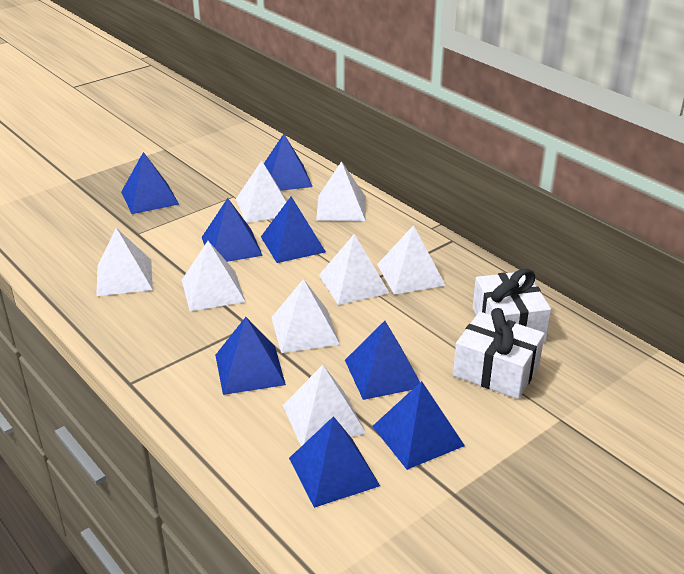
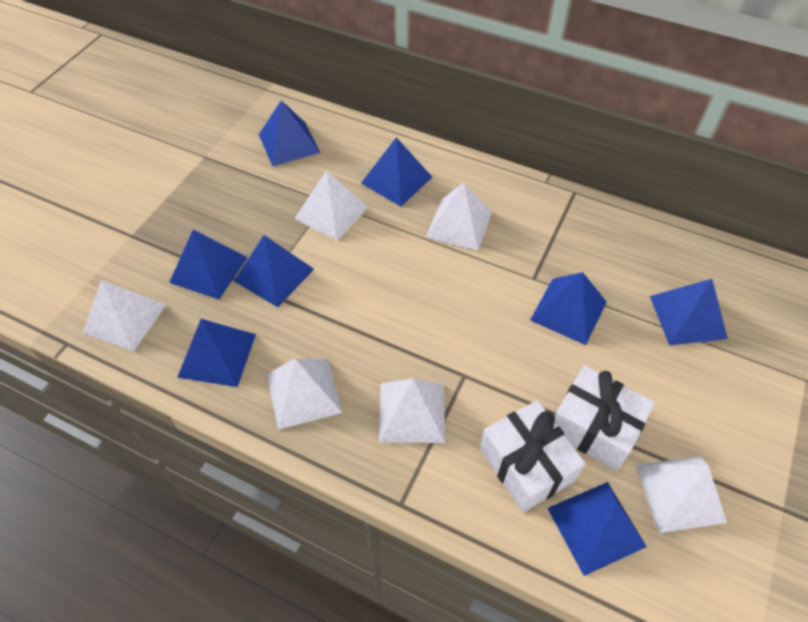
white pyramid: [96,228,153,296] [182,241,246,311] [236,161,287,223] [271,279,340,353] [283,365,366,446] [316,161,366,221] [319,234,389,305] [377,225,446,295] = 8 -> [83,280,167,352] [267,358,342,430] [294,171,369,241] [379,379,445,443] [426,183,492,251] [635,456,727,533] = 6

